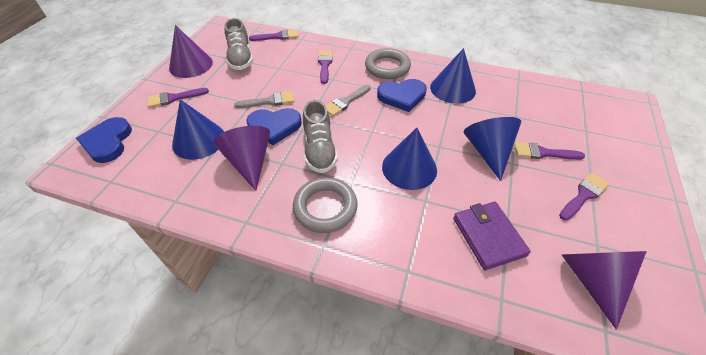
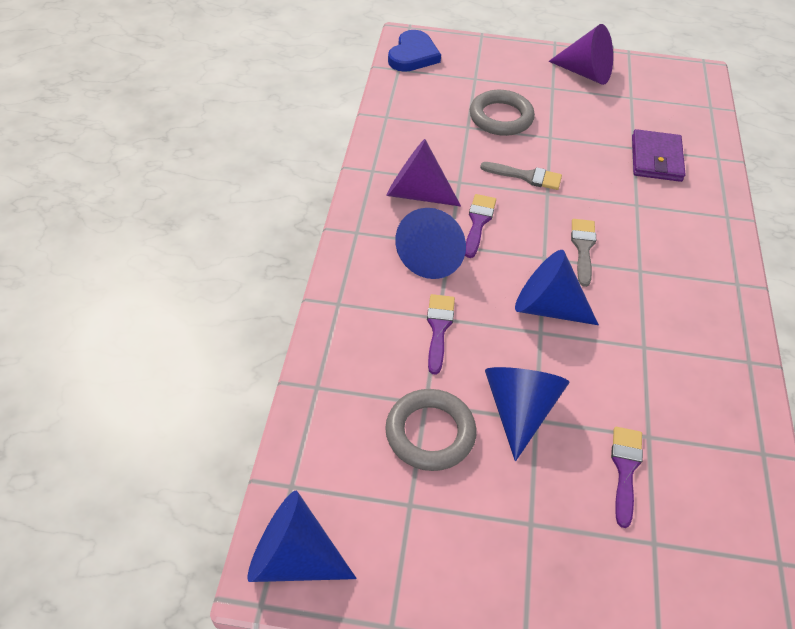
blue heart: [76,117,132,163] [246,108,302,145] [377,79,427,112] = 3 -> [388,30,441,72] = 1
grey shoe: [224,18,253,70] [303,100,338,173] = 2 -> none = 0
purple brush: [147,88,209,108] [249,29,299,41] [318,50,333,84] [514,142,585,160] [559,173,609,221] = 5 -> [427,294,455,375] [465,194,496,258] [611,427,643,528] = 3
purple cone: [169,25,213,78] [213,126,270,191] [562,251,647,330] = 3 -> [386,139,461,206] [549,24,613,85] = 2

